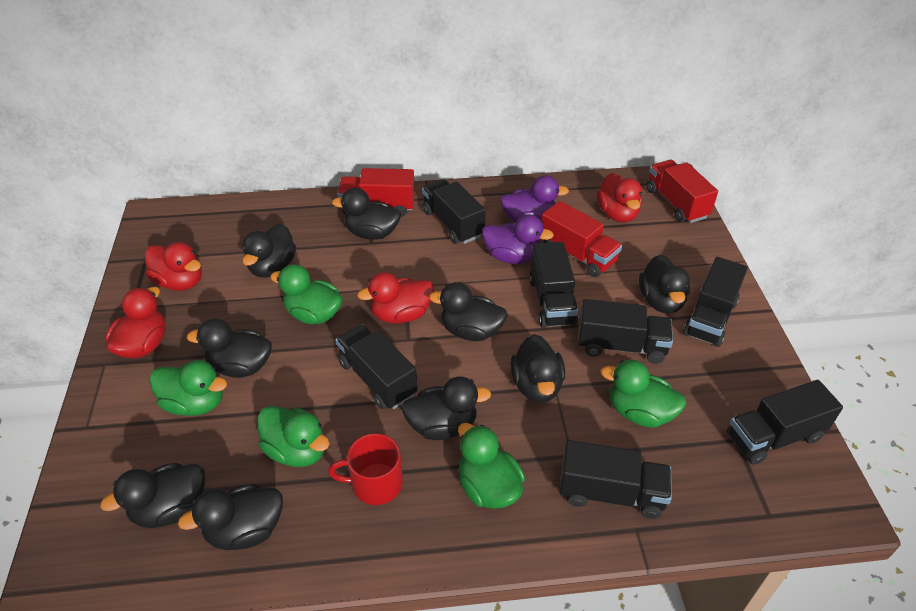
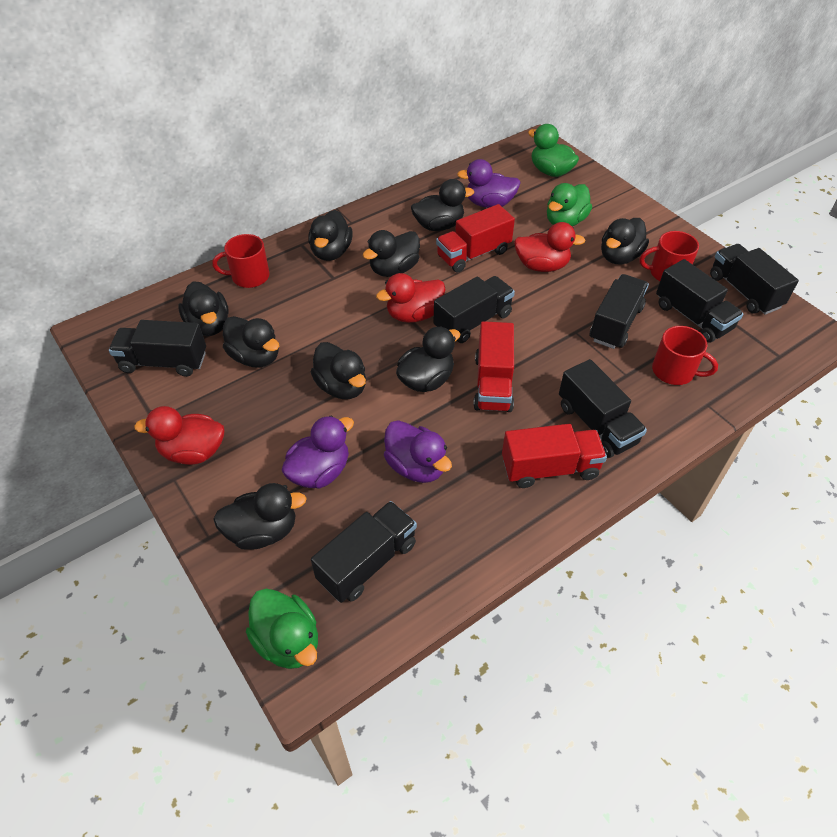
green duck: [149,360,227,416] [257,406,330,467] [270,264,343,324] [458,423,525,509] [601,360,686,428] = 5 -> [246,589,318,669] [528,124,579,177] [547,183,592,226] = 3
purple duck: [482,214,554,264] [500,175,569,223] = 2 -> [281,416,354,488] [384,420,452,483] [457,159,521,208] = 3
red duck: [106,287,166,358] [145,242,202,291] [357,272,434,324] [596,173,642,222] = 4 -> [134,406,224,465] [376,273,445,323] [514,222,586,272] = 3
red mug: [328,433,403,505] = 1 -> [212,234,270,288] [640,231,699,281] [652,326,718,385] = 3

